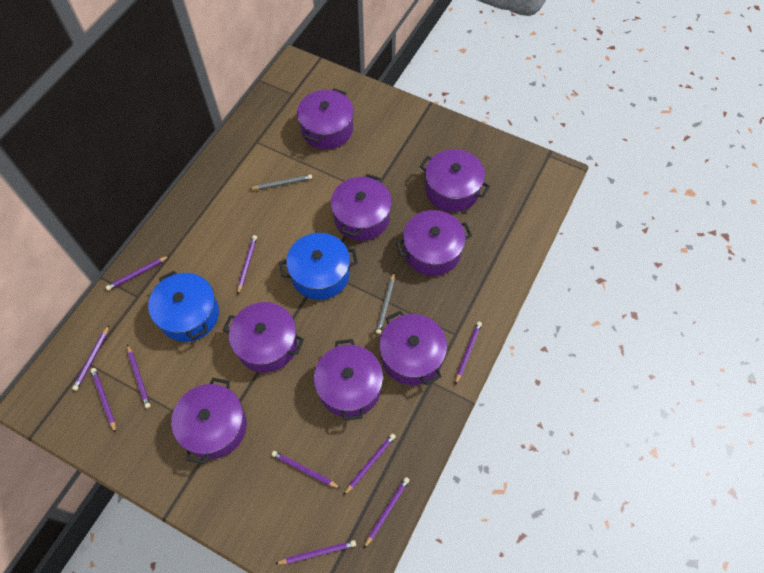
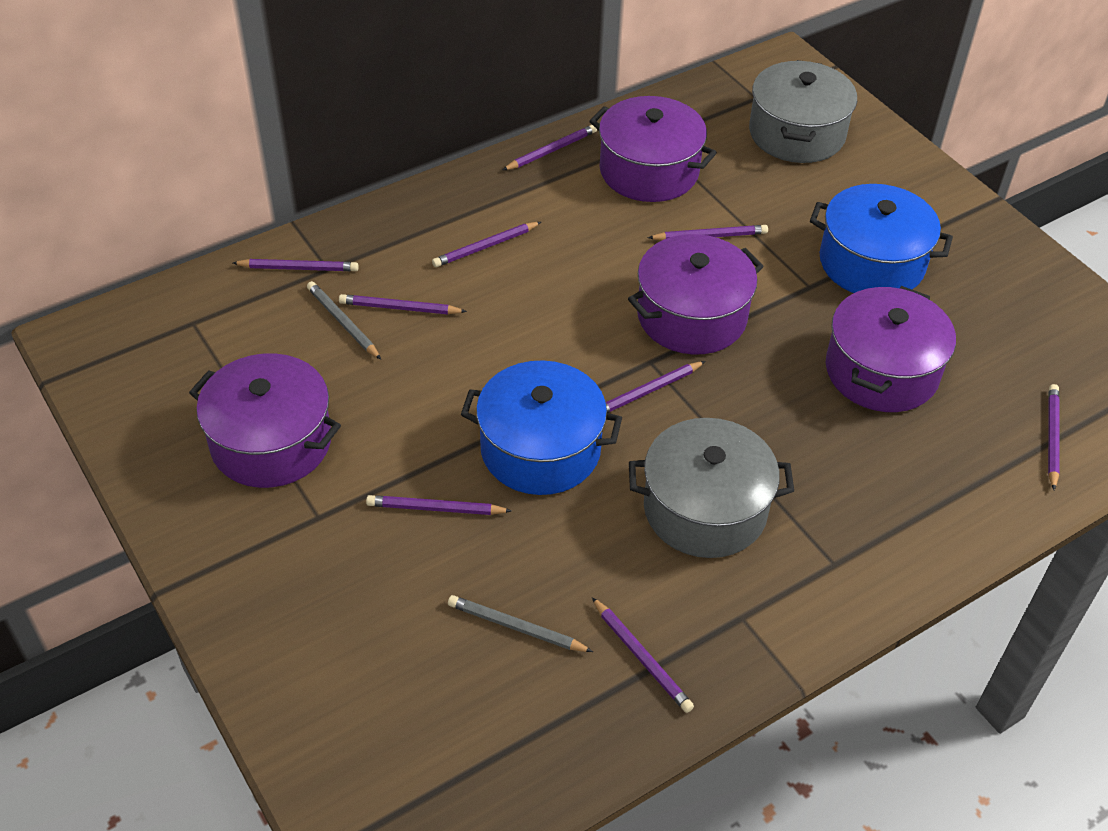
grey pot: none = 0 -> [629,418,794,558] [749,60,857,163] = 2
purple pencil: [72,325,109,391] [90,368,116,433] [106,256,169,291] [127,344,151,408] [237,235,257,295] [271,451,341,489] [275,540,356,564] [344,433,396,495] [364,477,410,548] [455,322,482,385] = 10 -> [233,259,359,271] [339,294,467,314] [366,495,512,515] [432,222,541,267] [503,125,597,170] [592,597,694,713] [606,361,706,413] [648,225,768,240] [1048,384,1060,490] = 9
purple pot: [171,378,247,464] [223,302,304,373] [297,88,354,150] [314,339,383,421] [331,174,392,241] [379,311,447,385] [396,210,472,276] [420,149,490,212] = 8 -> [189,353,341,488] [590,96,717,202] [628,234,764,355] [826,286,956,412] = 4

